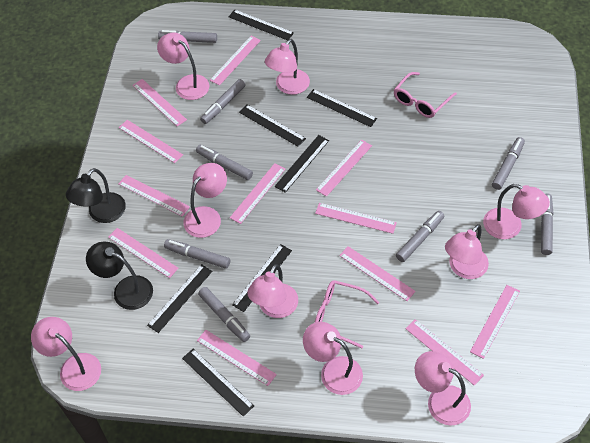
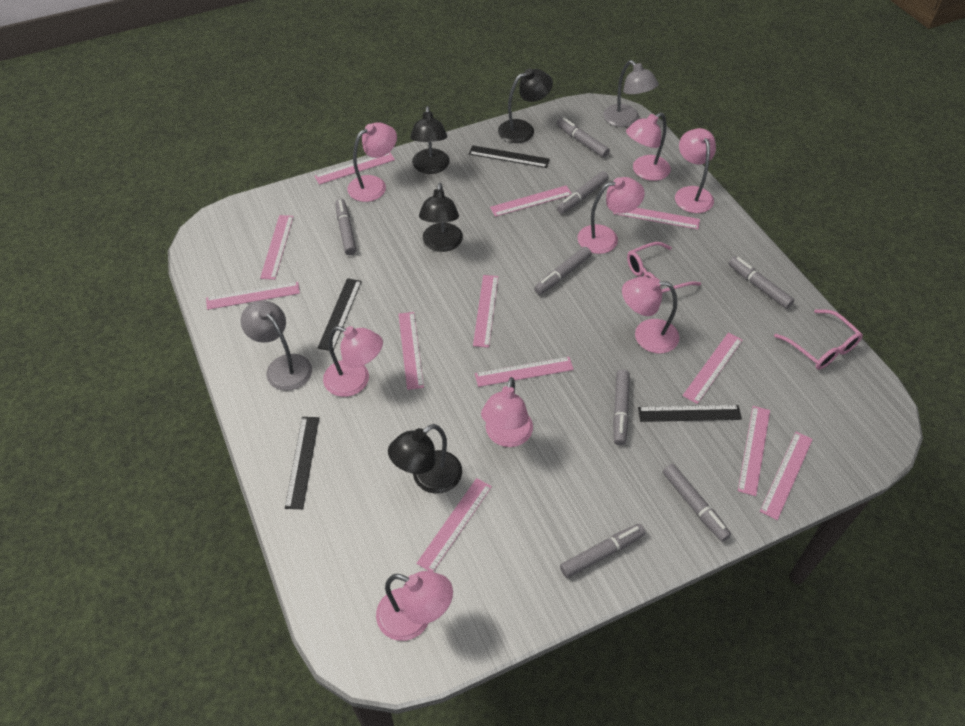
black lamp: [66,168,126,223] [86,242,153,310] = 2 -> [388,424,462,494] [410,106,450,174] [419,183,463,252] [498,69,553,143] = 4
black ruler: [147,264,212,333] [182,349,254,417] [228,9,294,40] [232,244,292,312] [239,104,306,147] [274,135,329,193] [307,89,377,127] = 7 -> [285,417,319,509] [318,278,362,351] [469,145,550,168] [638,405,742,422] = 4
grey lamp: none = 0 -> [241,301,312,391] [603,60,659,127] = 2
pink lamp: [31,317,101,391] [157,32,209,100] [184,163,227,238] [247,264,298,318] [265,39,310,95] [303,322,363,395] [415,351,471,425] [445,224,489,279] [483,184,550,239] = 9 -> [323,326,383,397] [347,122,397,202] [376,571,453,641] [481,377,533,447] [577,177,645,254] [622,276,679,354] [626,112,671,181] [675,128,716,213] = 8

